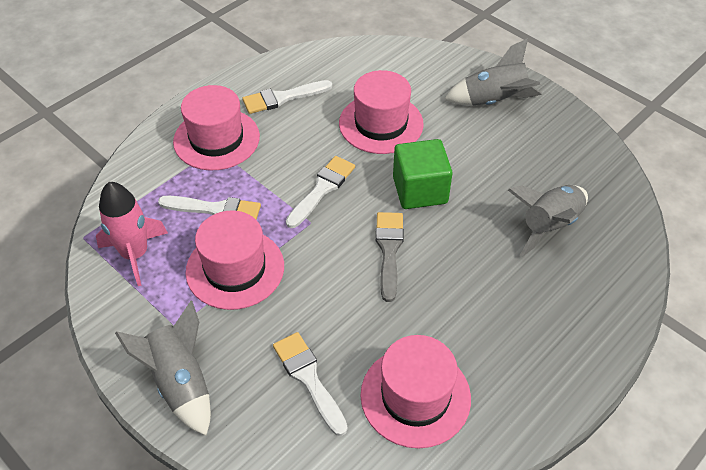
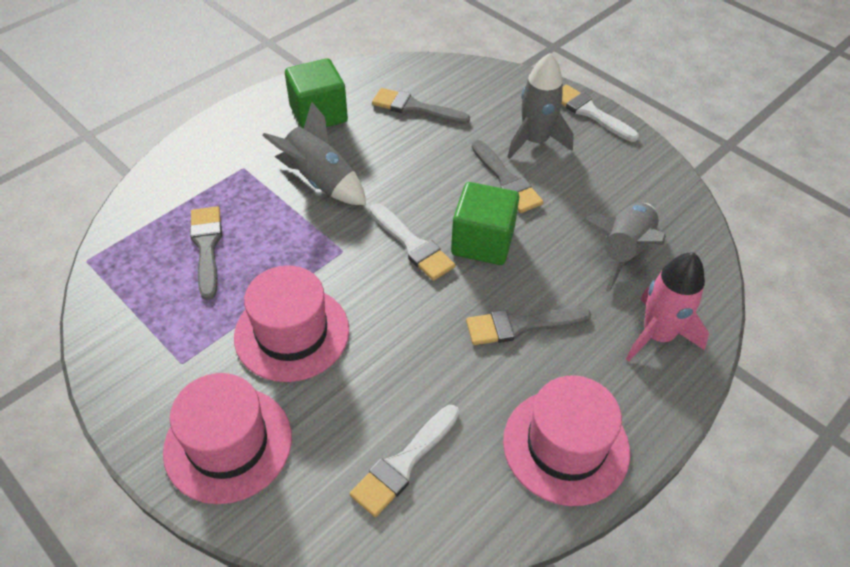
green cube: [393,139,453,209] = 1 -> [285,58,348,129] [451,182,519,265] = 2
grey brush: [376,212,404,302] = 1 -> [190,206,222,300] [372,88,470,124] [466,307,591,345] [472,140,543,213] = 4
pink hat: [173,85,260,170] [186,211,284,310] [339,70,424,154] [360,335,471,448] = 4 -> [163,373,292,504] [234,265,349,382] [503,375,630,506] = 3
white brush: [158,196,261,220] [242,80,332,114] [273,332,348,436] [286,156,355,228] = 4 -> [350,405,459,517] [370,203,455,281] [562,85,639,142] = 3

